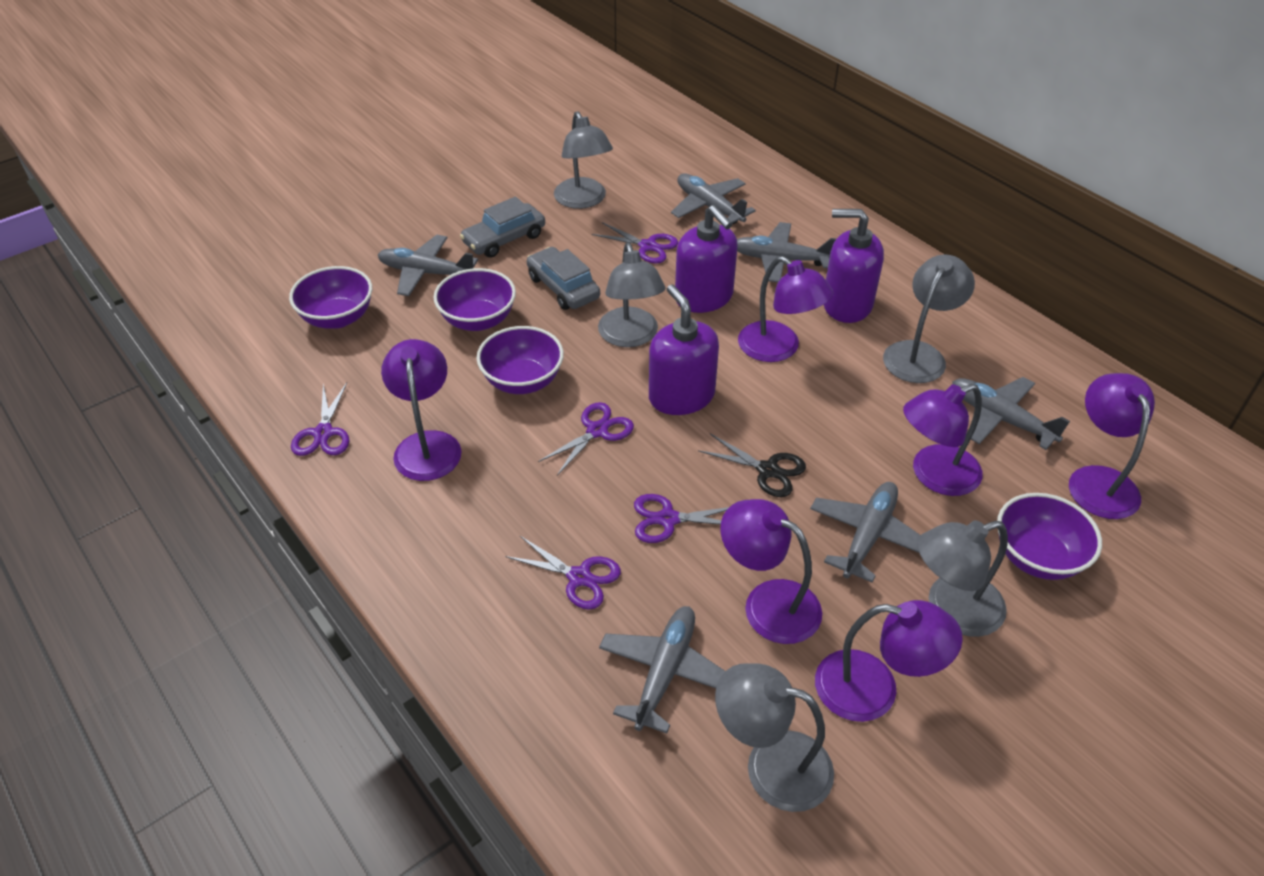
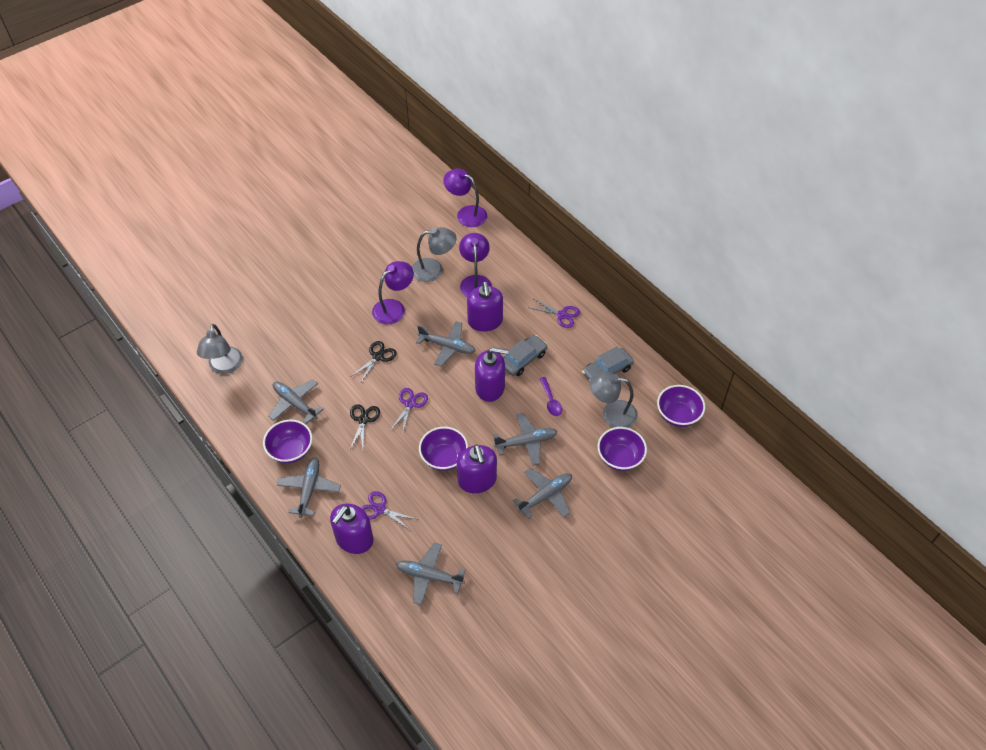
black scissors: [698,434,806,497] = 1 -> [350,341,397,384] [350,404,380,449] = 2
grey lamp: [554,111,613,209] [598,242,666,347] [715,663,834,812] [883,255,975,383] [917,520,1008,637] = 5 -> [197,324,243,374] [412,227,457,282] [590,372,638,428] = 3
purple lamp: [381,339,461,481] [720,499,822,644] [738,256,834,362] [815,600,963,722] [903,384,983,496] [1069,373,1155,519] = 6 -> [372,261,414,324] [443,169,487,227] [459,233,492,297] = 3
purple scissors: [291,383,349,456] [505,536,621,609] [538,402,634,475] [592,222,678,263] [634,494,729,543] = 5 -> [361,491,416,530] [390,388,428,435] [530,299,580,328] = 3
purple soap dispenser: [649,285,719,415] [675,205,737,313] [824,209,884,323] = 3 -> [330,504,374,554] [457,444,497,493] [467,282,503,331] [475,347,509,402] = 4
purple spoon: none = 0 -> [539,377,562,416] = 1

